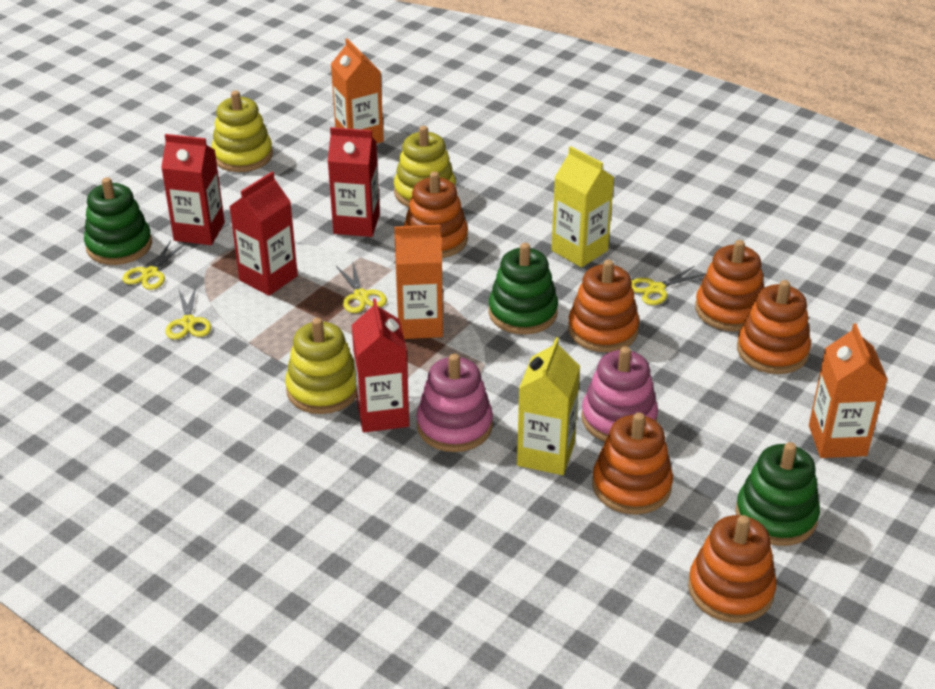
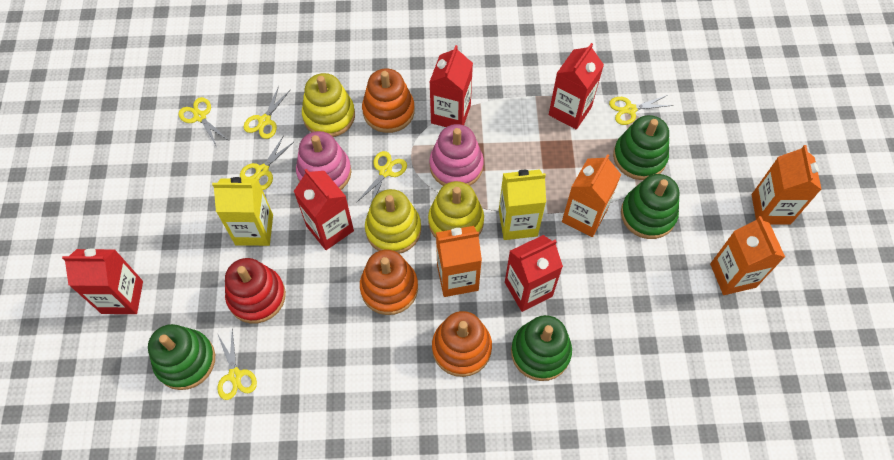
green stacking toy: [84,177,152,265] [488,243,558,334] [735,442,820,546] = 3 -> [148,324,215,390] [511,315,572,381] [613,115,669,180] [621,174,680,239] = 4
orange carton: [331,38,384,144] [394,225,443,339] [809,324,887,458] = 3 -> [436,226,482,297] [562,154,621,237] [710,216,785,295] [752,145,822,225] = 4
orange stacking toy: [404,171,468,258] [568,260,639,352] [592,412,673,515] [688,515,777,623] [695,240,765,332] [737,280,811,374] = 6 -> [360,250,418,315] [362,68,415,133] [432,311,492,377] = 3
red carton: [161,134,225,245] [229,172,298,296] [328,127,380,237] [352,298,409,432] = 4 -> [62,248,143,314] [294,169,354,250] [430,45,473,127] [505,235,563,312] [549,43,604,130] = 5
red stacking toy: none = 0 -> [225,258,286,323] = 1
yellow scissors: [122,241,186,290] [165,286,211,340] [336,264,387,313] [631,266,705,305] = 4 -> [178,97,228,147] [217,329,257,400] [240,135,295,190] [244,86,291,139] [357,151,407,209] [609,95,673,125] = 6

